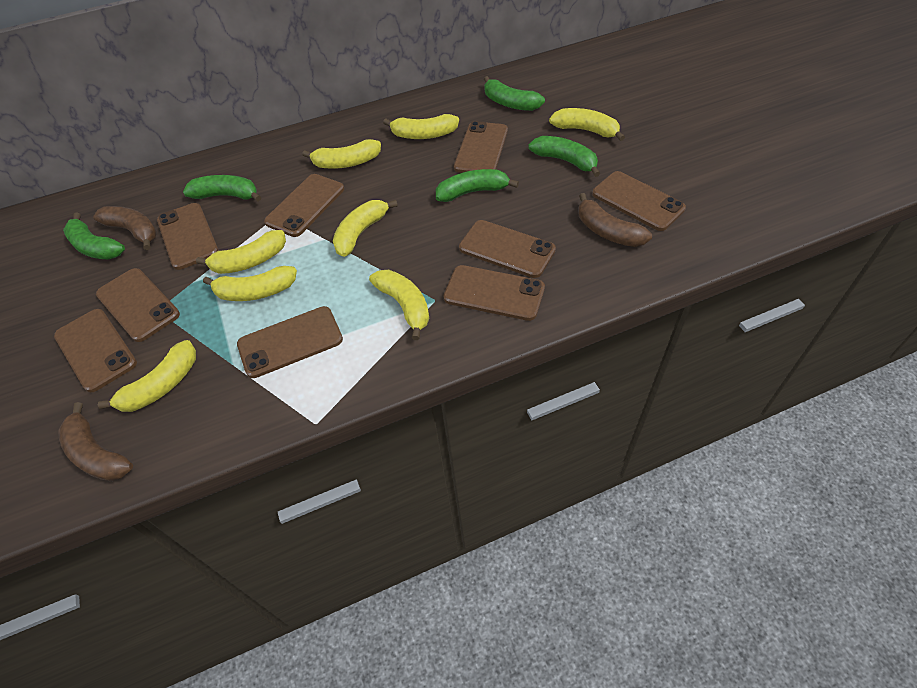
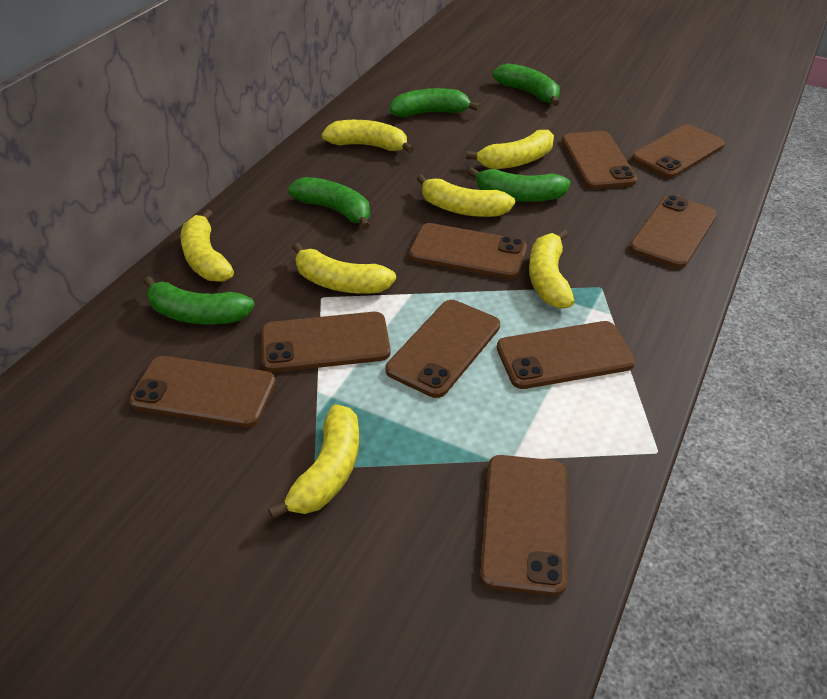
brown banana: [58,402,133,481] [93,206,157,250] [578,193,652,247] = 3 -> none = 0
yellow banana: [98,340,196,412] [196,230,286,274] [203,266,297,301] [302,139,381,169] [333,200,398,257] [369,270,429,340] [383,114,459,139] [549,108,625,141] = 8 -> [180,209,234,282] [268,404,359,519] [292,243,396,294] [322,120,414,153] [417,175,515,217] [466,130,554,169] [529,229,574,309] = 7

